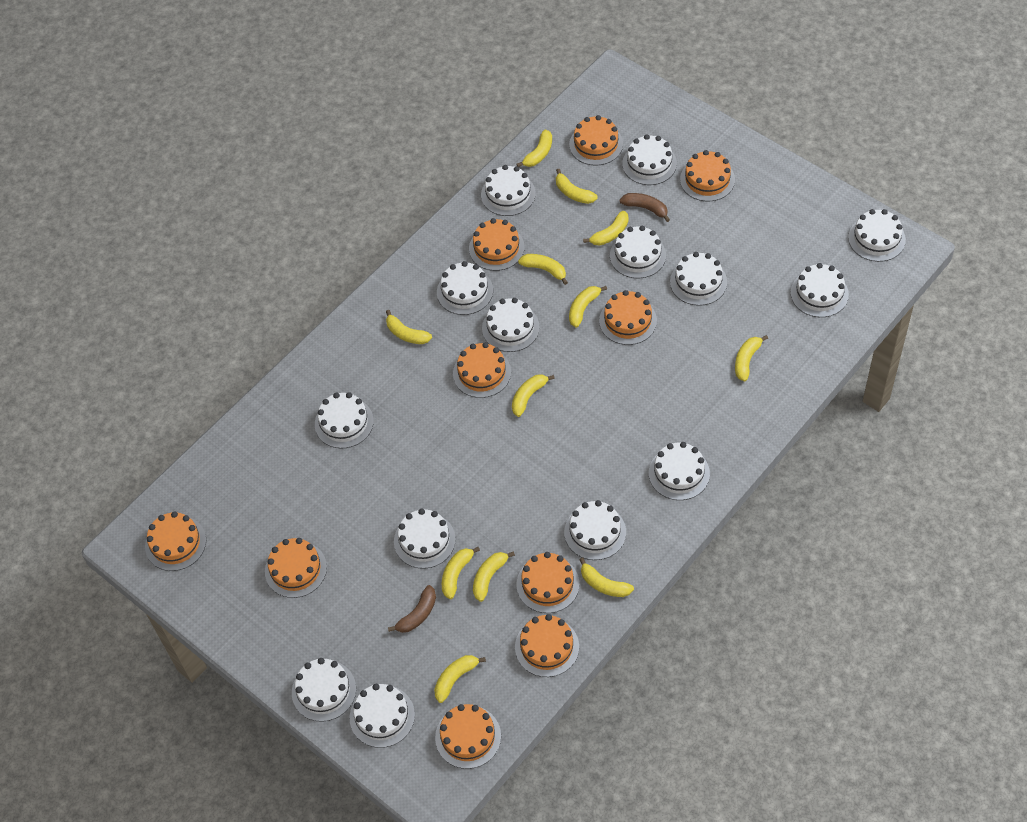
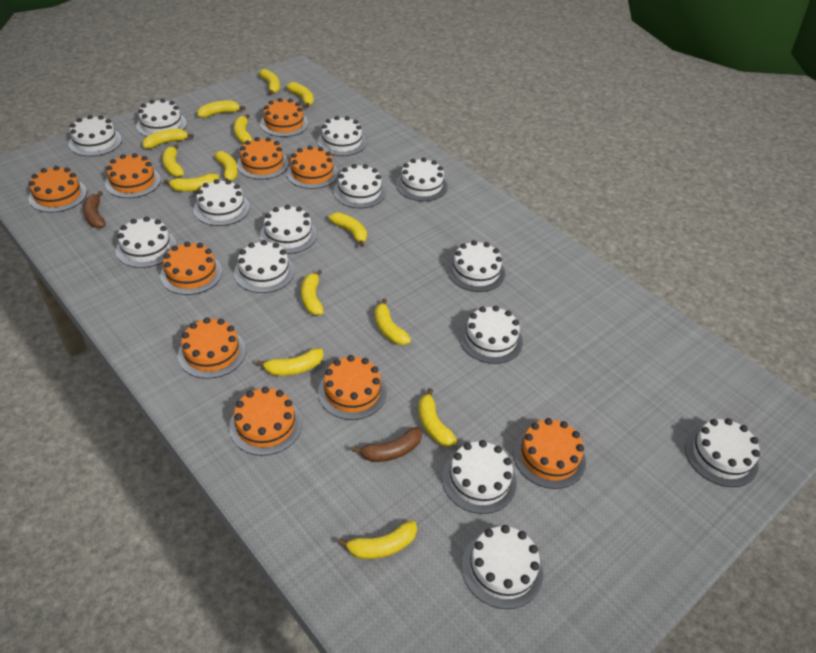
yellow banana: [386,310,432,344] [434,655,486,703] [442,547,480,599] [473,551,515,602] [512,374,555,417] [516,129,552,167] [518,254,568,285] [556,169,598,204] [569,286,607,328] [579,557,634,597] [583,211,628,245] [735,335,768,381] = 12 -> [143,129,194,149] [162,144,184,177] [164,173,219,192] [197,100,245,118] [214,151,238,181] [234,114,252,144] [256,348,323,376] [259,69,280,95] [286,82,314,108] [301,270,324,315] [329,212,367,247] [338,521,417,559] [375,298,411,345] [419,388,457,447] = 14

